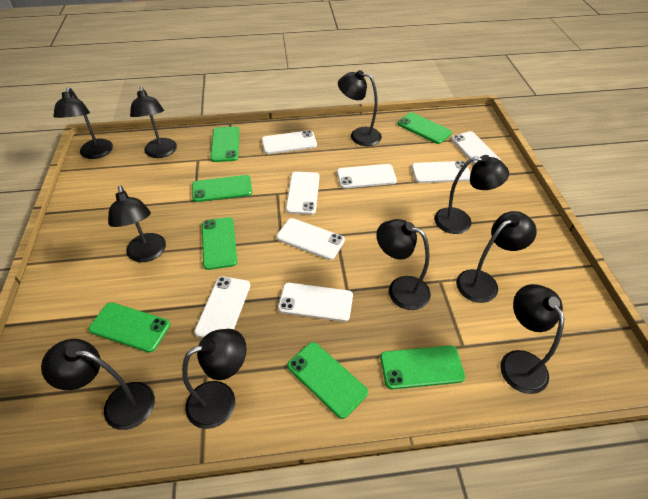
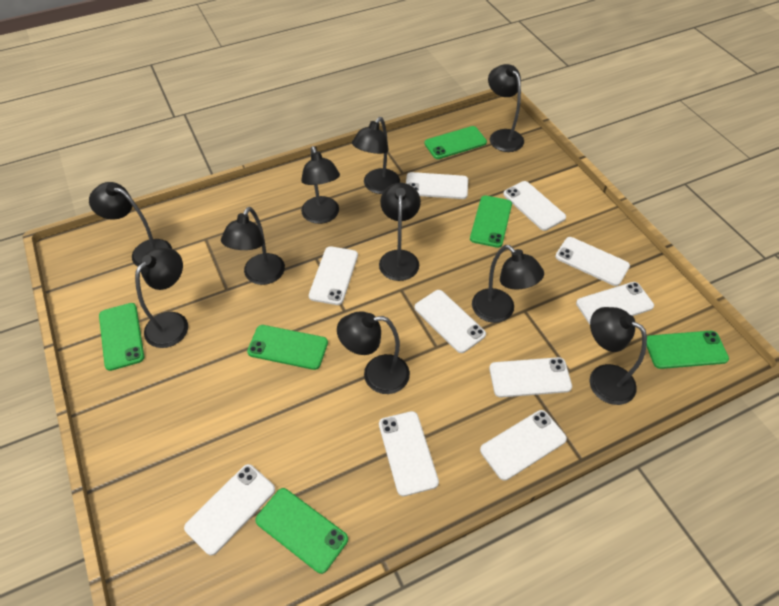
green phone: [88,302,170,353] [192,175,252,202] [202,217,237,270] [210,126,239,162] [287,342,368,419] [380,345,465,389] [397,112,452,144] = 7 -> [99,303,144,371] [247,325,328,370] [255,488,348,574] [424,126,487,159] [470,195,512,248] [647,331,729,369] = 6
white phone: [194,276,250,338] [262,130,317,154] [276,218,345,260] [278,283,353,322] [286,172,320,215] [337,164,397,189] [411,161,471,183] [451,131,501,164] = 8 -> [184,464,275,555] [309,246,358,305] [379,411,439,496] [406,172,468,199] [415,290,486,353] [480,410,567,481] [489,357,572,398] [503,181,566,231] [555,237,630,286] [576,282,654,325] = 10

